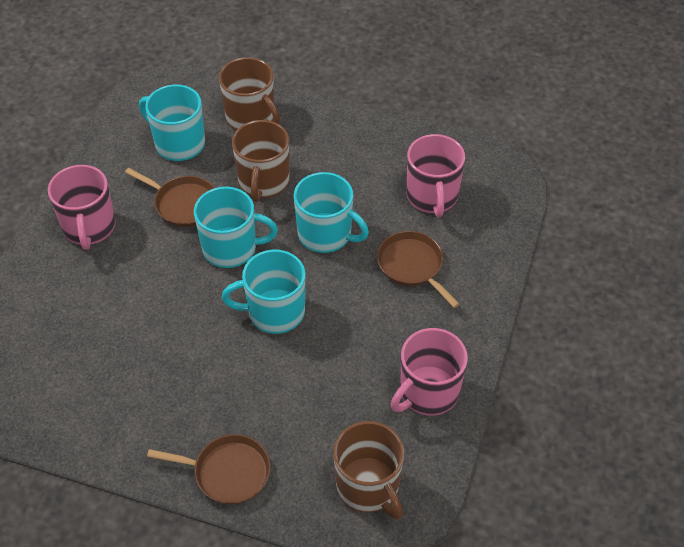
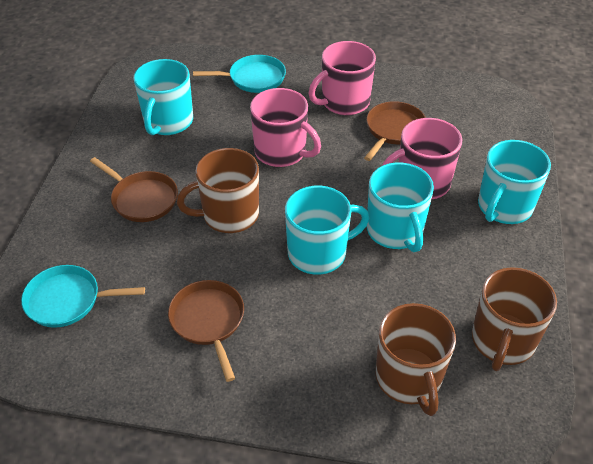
turquoise pan: none = 0 -> [21,265,145,328] [193,55,286,93] = 2

